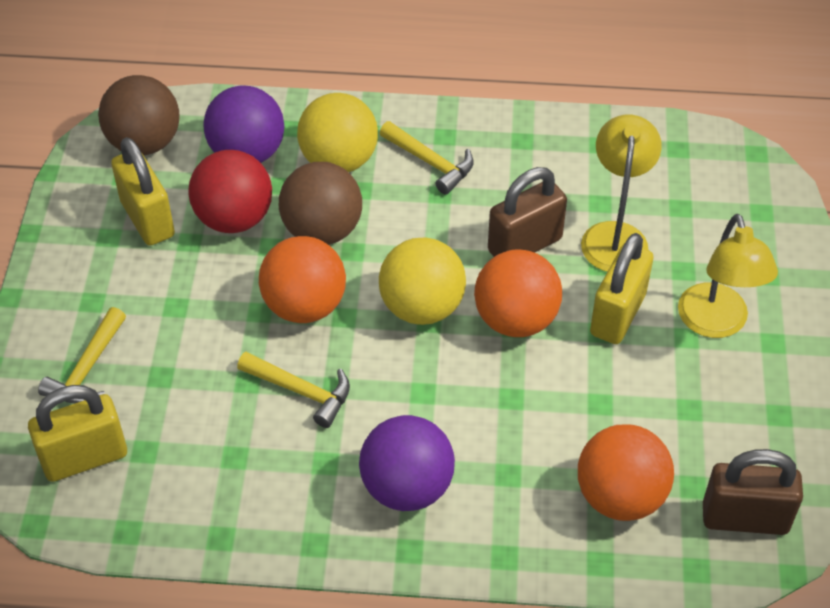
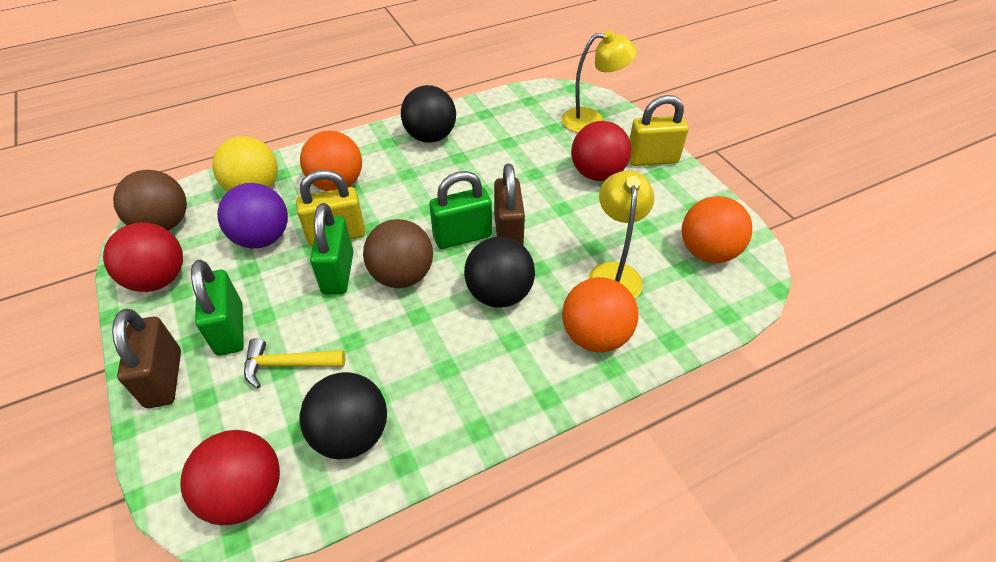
black ball: none = 0 -> [299,372,387,459] [401,85,456,143] [464,237,535,308] = 3
green padlock: none = 0 -> [191,260,244,356] [310,203,354,294] [429,171,492,249] = 3
purple ball: [203,85,284,163] [359,415,455,511] = 2 -> [217,183,288,249] = 1
red ball: [189,150,272,233] = 1 -> [103,222,183,292] [180,430,280,525] [571,121,631,181] = 3
yellow ball: [297,93,378,172] [379,237,466,325] = 2 -> [212,136,278,192] = 1
yellow hammer: [38,307,126,404] [237,352,350,428] [380,121,474,195] = 3 -> [244,338,345,388] = 1
yellow padlock: [28,385,127,482] [111,137,175,245] [590,233,654,344] = 3 -> [296,170,365,246] [629,95,688,166] = 2

